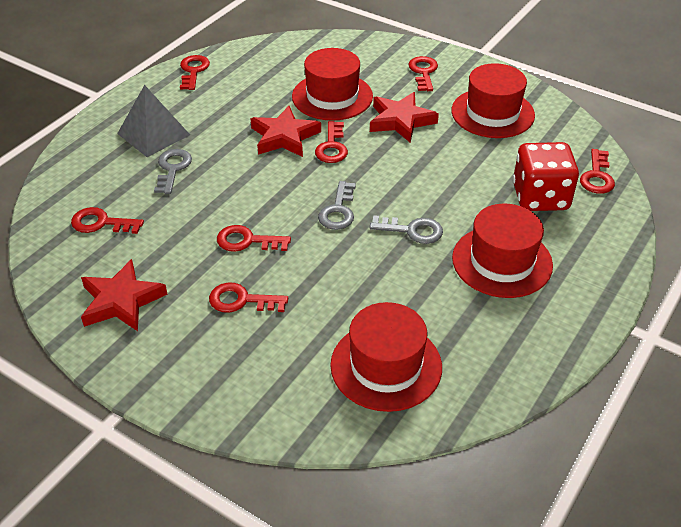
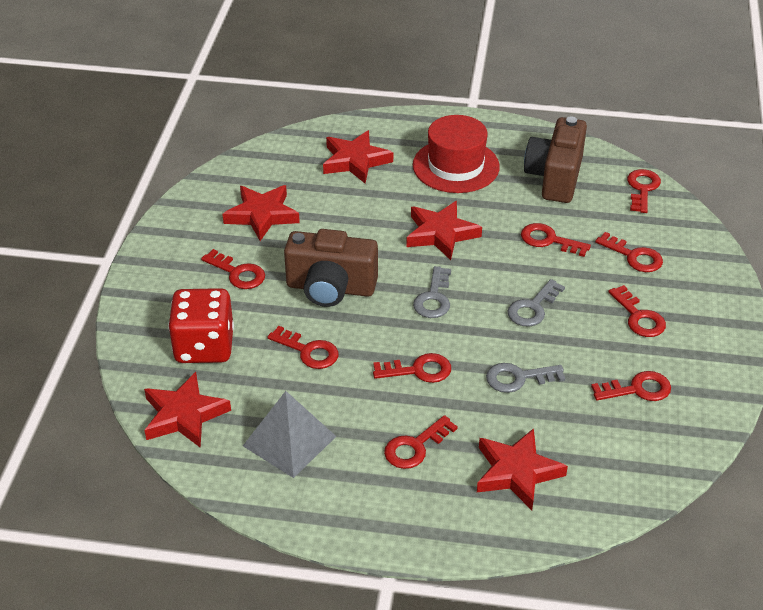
brown camera: none = 0 -> [284,229,378,307] [524,116,587,203] = 2
red hat: [292,48,373,121] [330,302,442,412] [451,63,535,138] [452,204,553,298] = 4 -> [413,115,500,193] = 1
red key: [71,207,144,234] [180,55,210,90] [209,283,288,313] [217,225,291,252] [315,121,348,163] [408,56,438,91] [580,149,615,194] = 7 -> [201,249,265,289] [268,326,339,369] [373,353,451,383] [384,415,458,469] [521,223,591,257] [591,371,671,401] [595,232,663,272] [608,285,666,337] [627,169,661,213] = 9
red star: [81,259,168,331] [250,106,321,157] [370,92,439,143] = 3 -> [144,372,231,448] [222,185,300,241] [323,130,393,183] [406,201,482,260] [477,428,568,510] = 5

